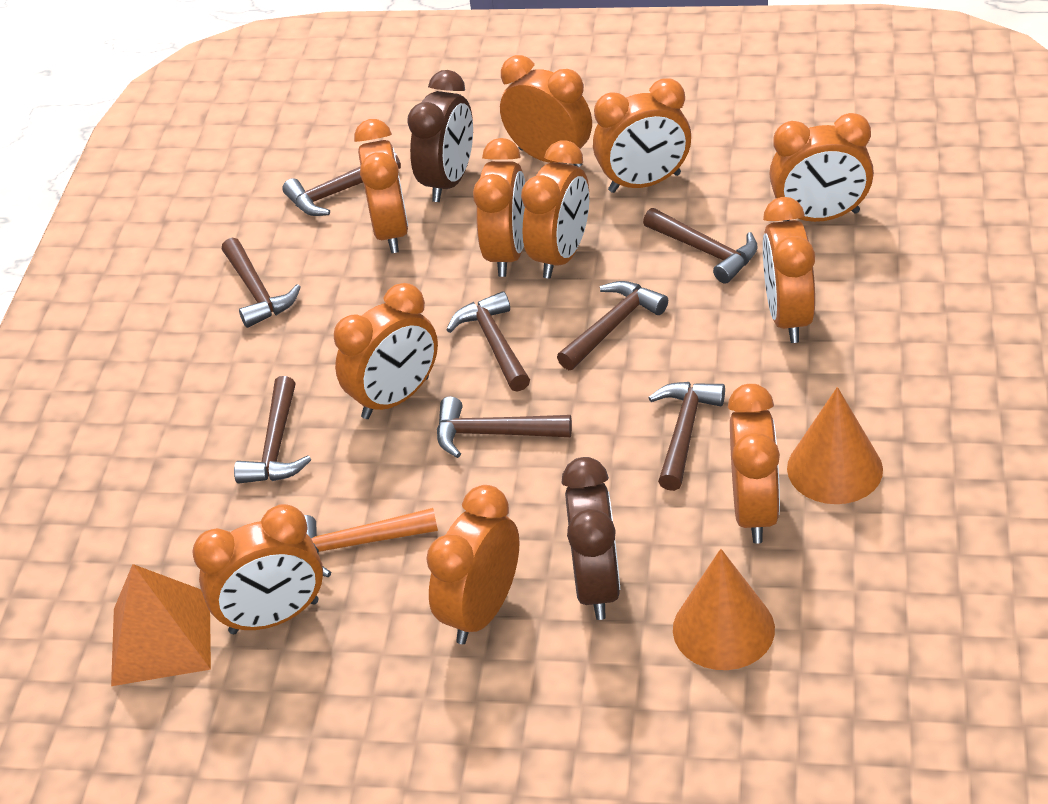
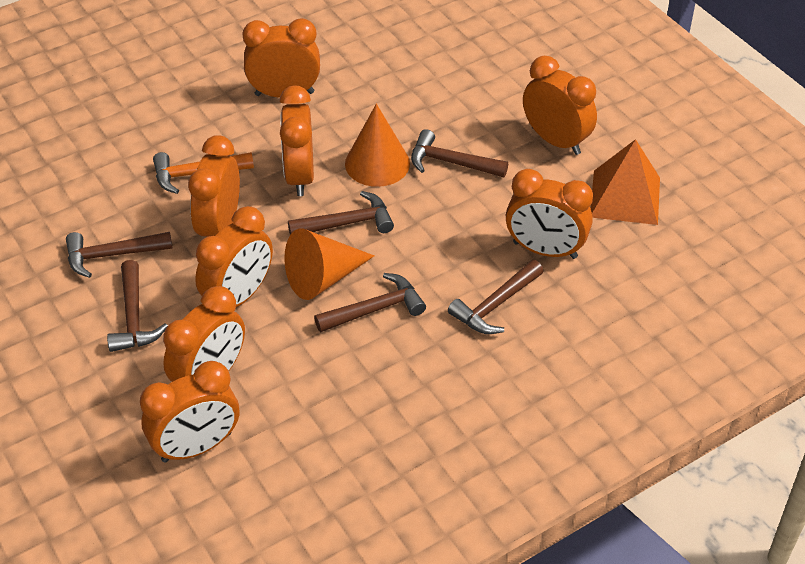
brown clock: [407,70,473,202] [562,457,620,620] = 2 -> none = 0
brown hammer: [222,238,301,328] [234,376,311,484] [282,153,401,216] [437,397,572,458] [446,291,530,392] [557,281,668,370] [643,208,758,284] [648,382,725,491] = 8 -> [66,232,172,278] [107,260,168,352] [288,191,394,235] [314,273,426,333] [411,129,508,177] [448,260,544,334] = 6
orange clock: [192,504,323,634] [334,283,438,419] [354,119,408,253] [426,485,520,644] [473,138,525,277] [500,55,592,167] [521,140,589,279] [593,78,691,193] [728,384,780,543] [763,197,815,343] [769,113,874,222] = 11 -> [140,361,239,463] [163,286,245,382] [188,135,240,237] [195,206,273,307] [242,18,320,98] [279,85,314,196] [506,169,593,259] [523,56,597,155] = 8

